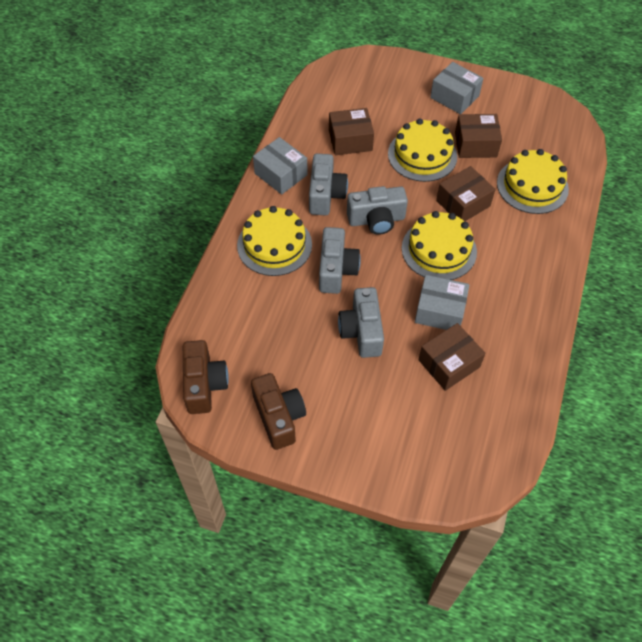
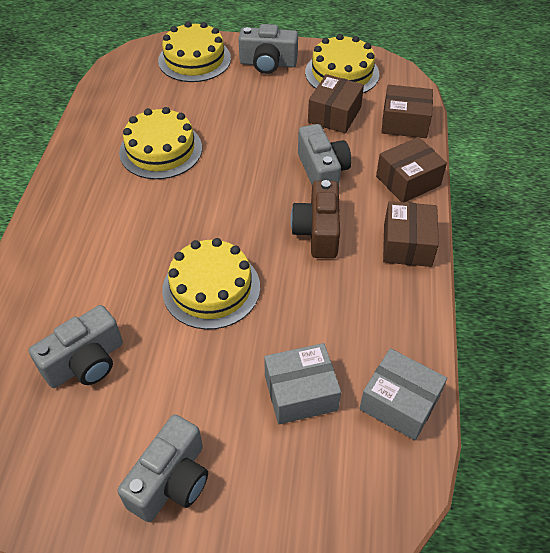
brown camera: [183,340,229,414] [251,373,306,450] = 2 -> [291,180,340,258] = 1
grey box: [253,137,308,195] [415,275,469,330] [430,62,483,114] = 3 -> [264,343,341,424] [359,348,447,440] = 2

